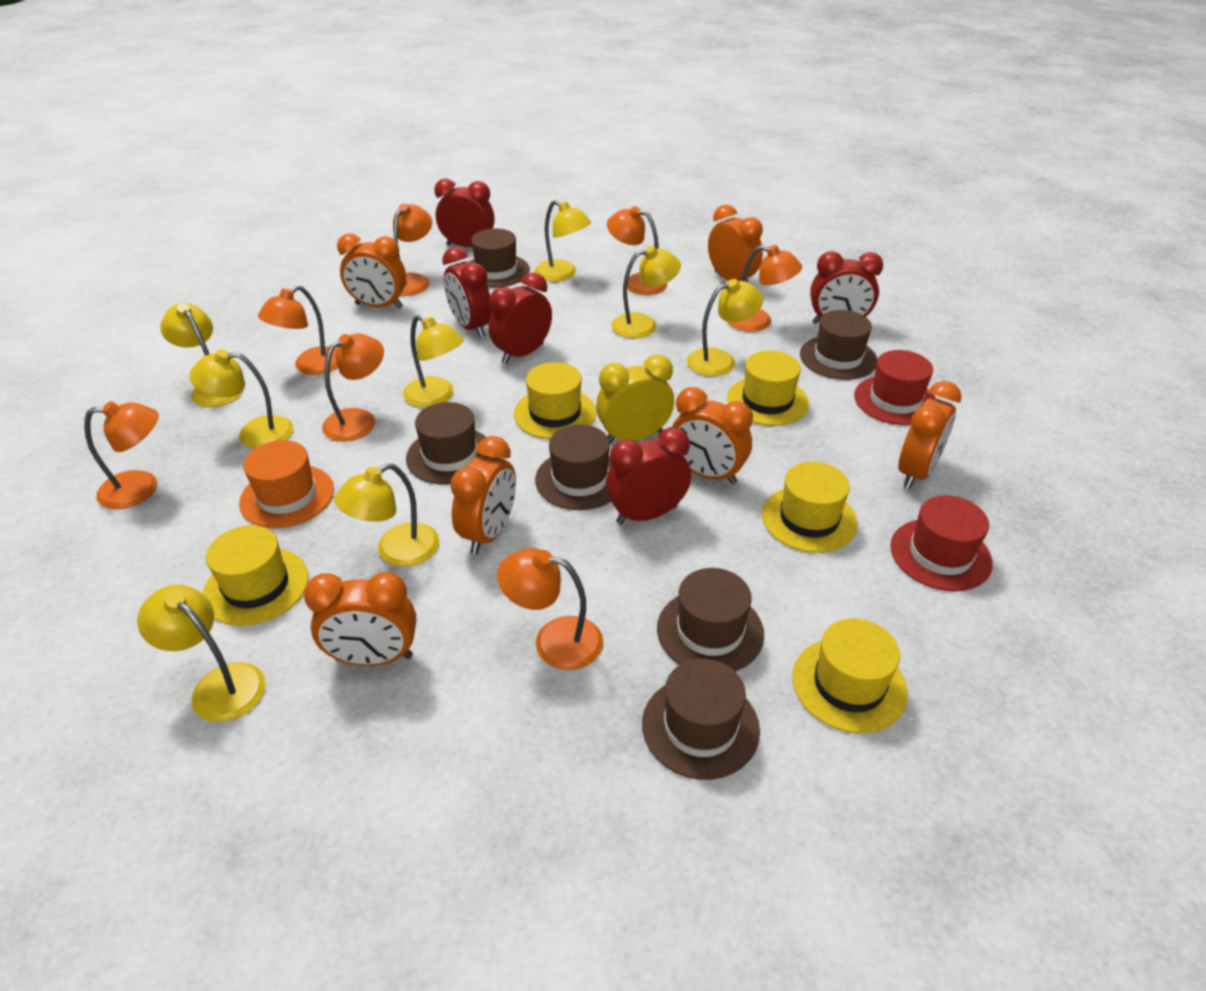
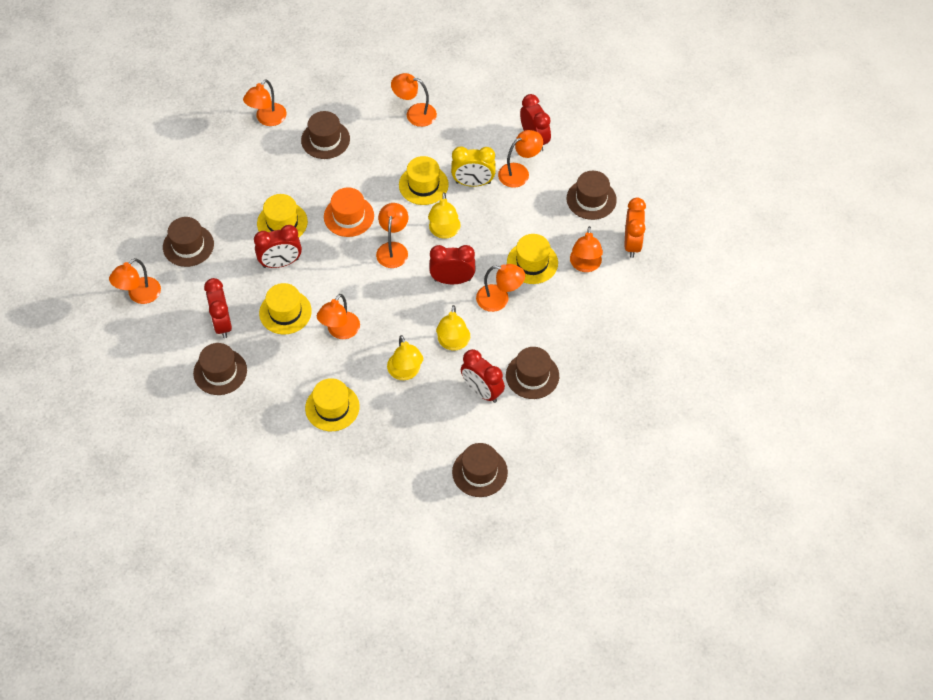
orange clock: [304,572,417,666] [337,233,406,309] [450,436,516,554] [672,387,753,485] [708,205,763,282] [898,381,962,489] = 6 -> [625,198,646,258] = 1
orange lamp: [84,401,159,509] [258,286,338,375] [322,333,384,442] [393,203,432,296] [497,548,603,670] [607,206,667,295] [728,245,802,332] = 7 -> [109,258,161,304] [243,79,287,126] [317,294,360,339] [376,203,408,268] [391,73,437,127] [476,264,525,312] [498,130,543,188] [570,226,603,272] = 8
red hat: [854,350,935,425] [890,495,993,591] = 2 -> none = 0
yellow lamp: [137,585,266,722] [160,303,243,407] [189,350,293,449] [334,463,439,567] [403,315,464,407] [535,200,591,281] [611,246,681,338] [687,279,763,376] = 8 -> [387,335,423,380] [428,192,461,239] [436,305,470,351] = 3

